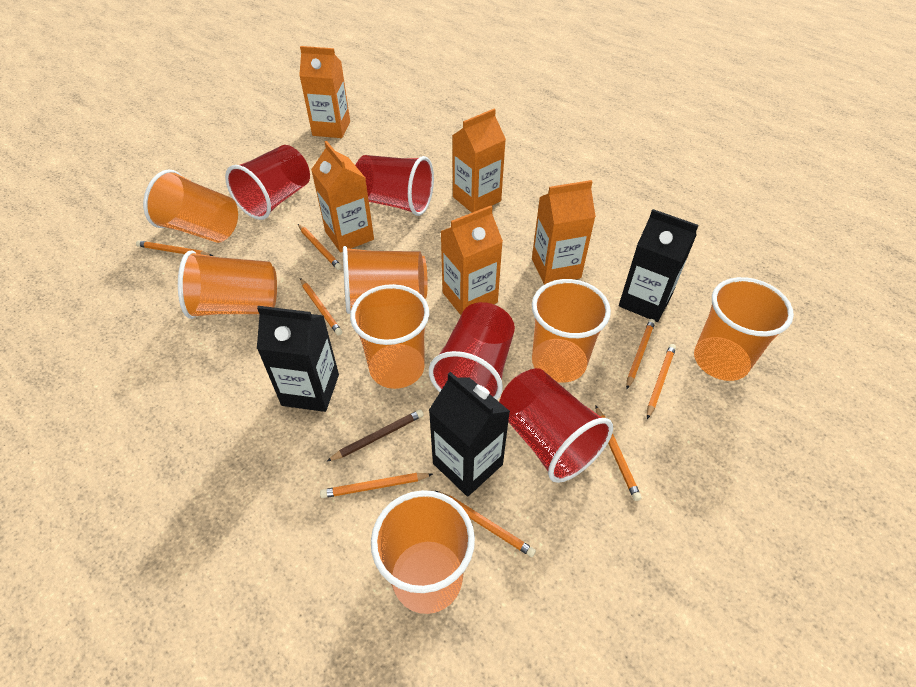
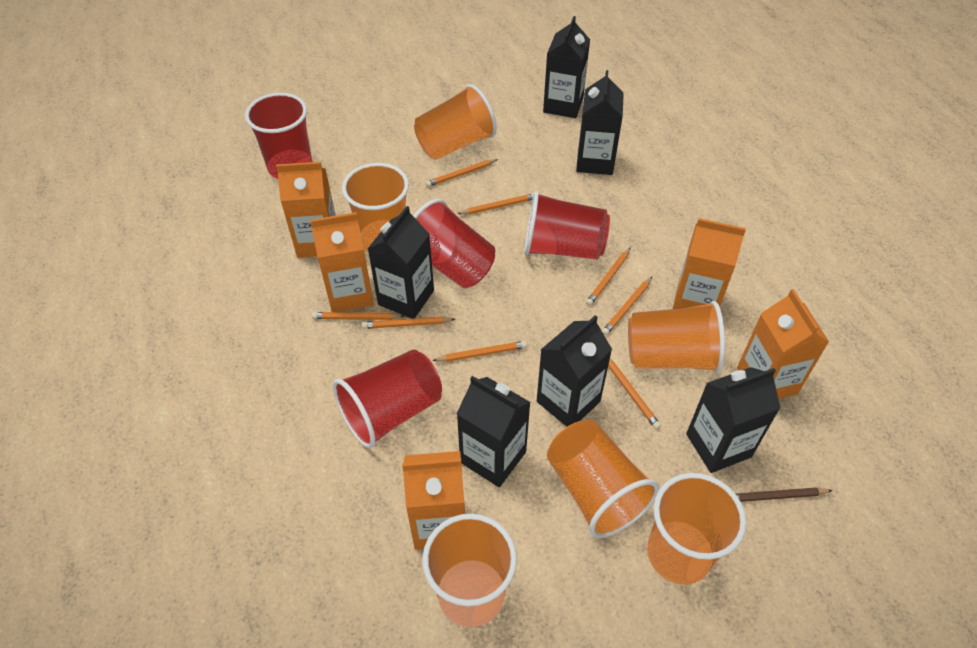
black carton: [257,306,339,412] [429,372,510,497] [619,209,699,322] = 3 -> [368,206,434,319] [457,376,531,487] [537,315,612,427] [543,16,590,118] [576,70,624,175] [686,367,780,473] = 6
orange cup: [143,170,238,243] [178,250,277,319] [343,246,428,314] [350,284,429,389] [371,490,475,614] [532,279,611,383] [694,277,794,381] = 7 -> [342,163,409,252] [414,84,497,160] [422,514,517,627] [547,420,659,538] [628,301,725,373] [647,473,746,585] = 6

